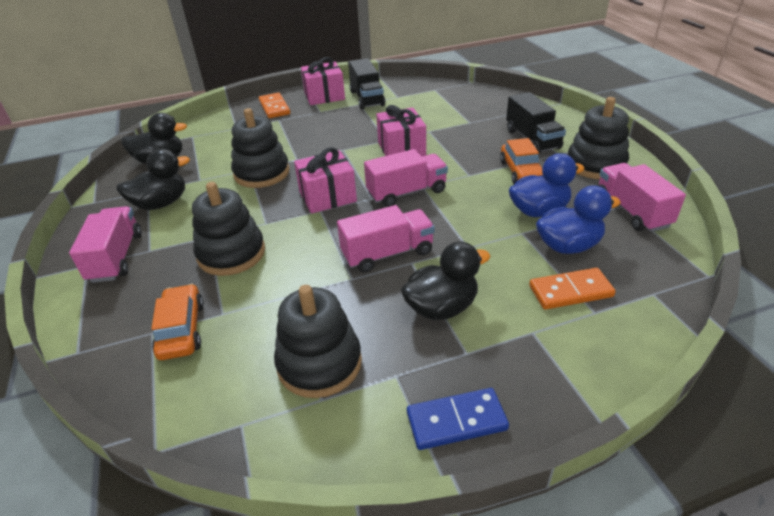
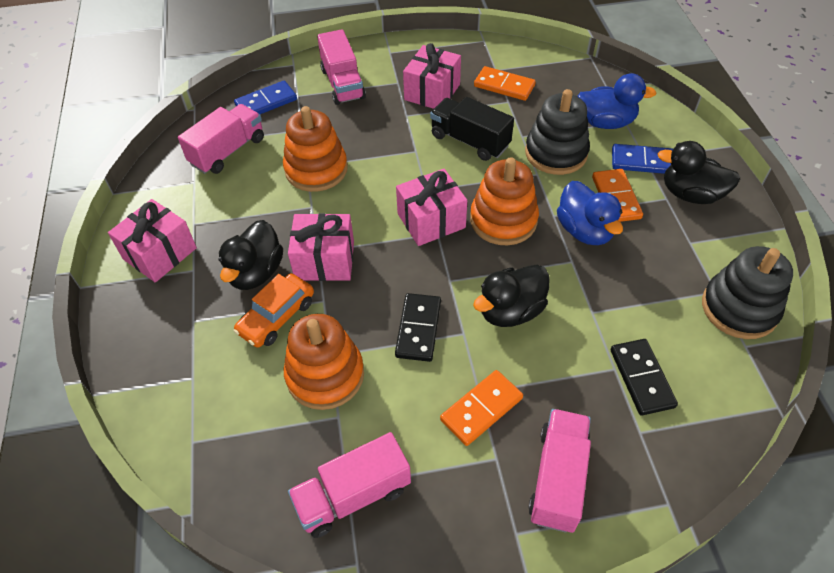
black domino: none = 0 -> [395,293,441,362] [611,339,678,415] = 2
black stacking toy: [192,182,265,276] [231,108,290,188] [274,285,362,398] [568,97,629,179] = 4 -> [525,89,590,175] [702,246,793,339] = 2
black truck: [348,58,385,110] [506,92,566,153] = 2 -> [430,97,514,161] = 1
blue domino: [407,388,509,450] = 1 -> [234,81,297,114] [612,144,673,174] = 2
orange car: [151,284,204,360] [500,138,543,184] = 2 -> [233,273,314,348] = 1
orange domino: [259,93,290,118] [529,268,616,310] = 2 -> [440,370,523,446] [474,66,536,101] [592,169,643,222] = 3
orange stacking toy: none = 0 -> [283,106,348,192] [284,314,364,410] [470,157,539,246] = 3
pink gift: [294,147,357,214] [301,57,345,105] [376,105,426,156] = 3 -> [108,199,197,283] [288,213,354,281] [396,169,467,246] [403,43,461,109] = 4

